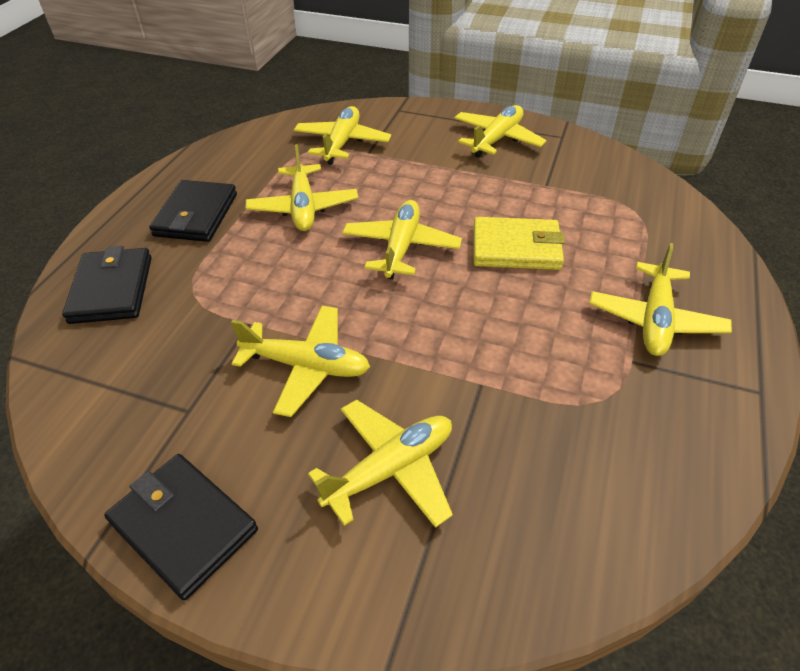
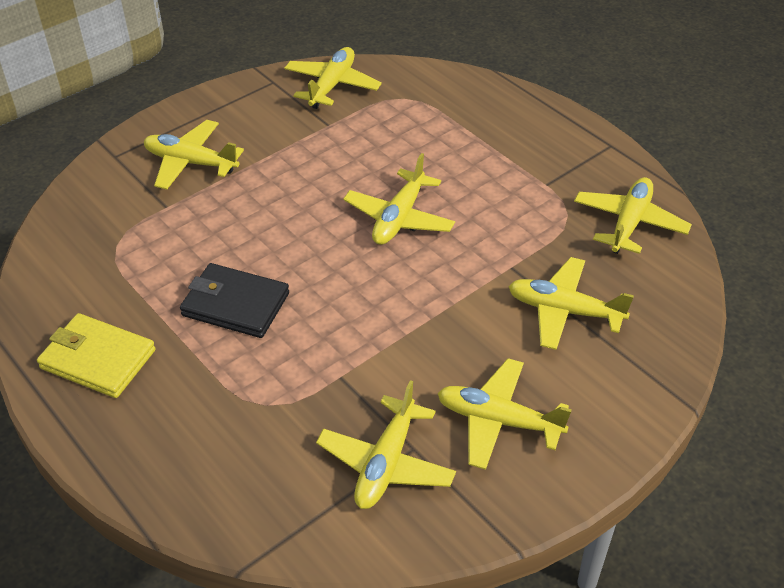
black wallet: [62,246,152,324] [104,454,258,600] [149,180,237,242] = 3 -> [180,263,289,338] = 1

